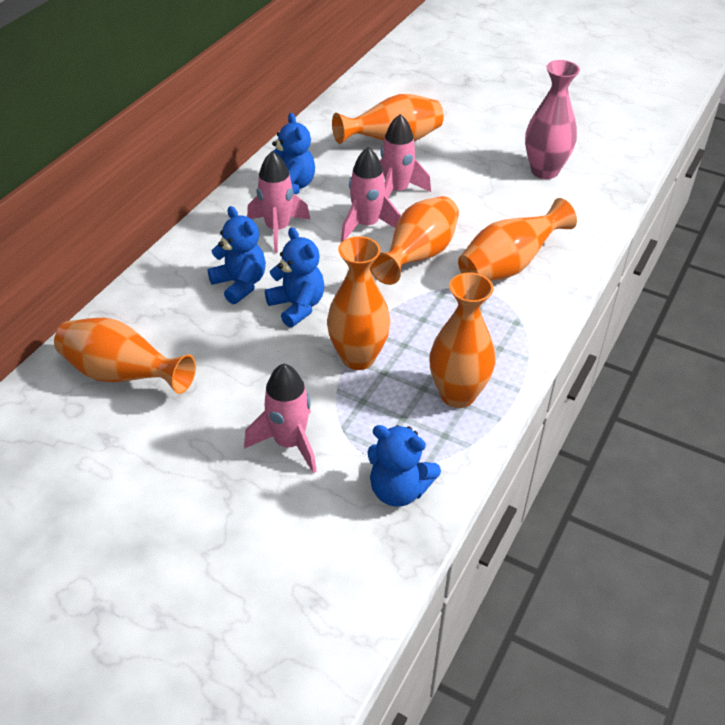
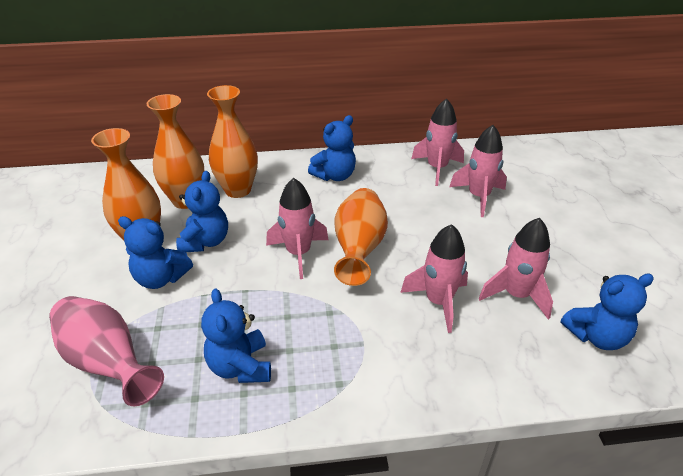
blue teddy bear: [208,206,266,304] [265,227,325,327] [272,113,315,194] [367,425,441,507] = 4 -> [118,216,193,289] [176,171,228,252] [201,289,271,383] [308,115,356,181] [561,274,654,350] = 5
orange vase: [54,318,196,394] [327,236,391,370] [332,94,444,144] [370,196,459,285] [429,272,495,408] [458,198,577,281] = 6 -> [91,128,161,240] [147,94,204,209] [207,85,258,198] [334,188,388,286] = 4
pink rocket: [244,363,317,473] [247,151,310,253] [341,147,401,242] [379,114,431,198] = 4 -> [266,178,329,279] [400,224,468,333] [411,98,464,186] [449,125,507,217] [479,218,553,319] = 5

